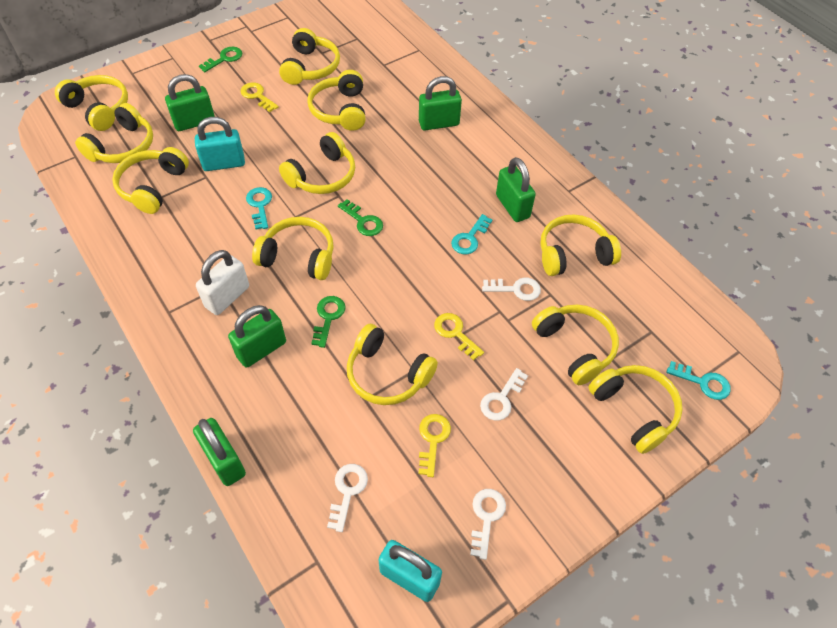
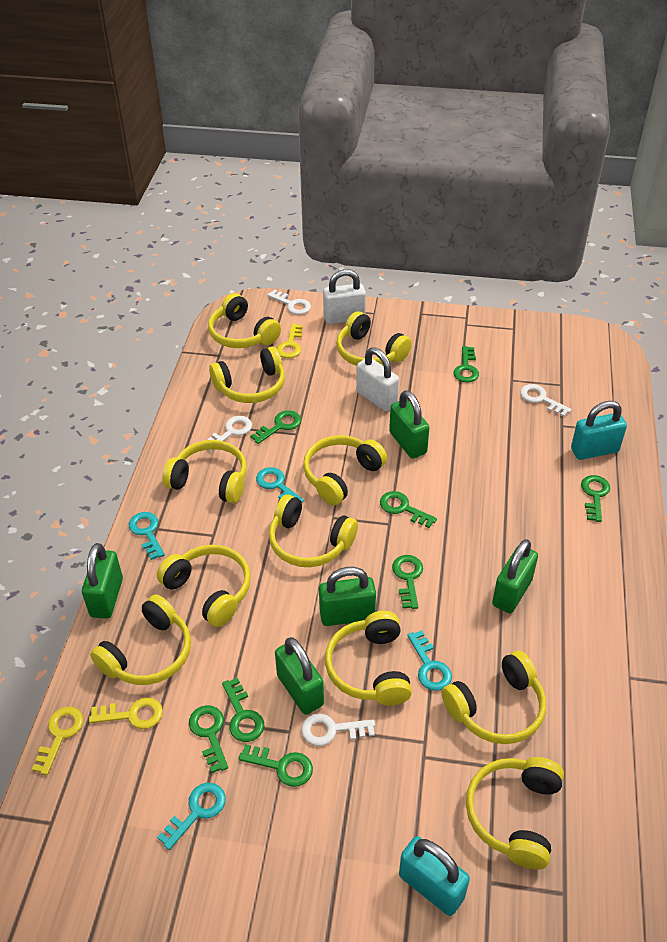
green key: [199,47,242,72] [311,296,346,348] [338,199,383,236] = 3 -> [189,705,228,773] [222,678,265,742] [238,744,313,787] [250,410,301,444] [380,491,437,528] [392,555,423,609] [453,346,479,383] [581,475,610,522] = 8
turquoise key: [246,187,272,229] [451,214,492,254] [666,361,731,400] = 3 -> [129,512,165,560] [157,783,226,850] [256,467,304,502] [407,630,452,691] = 4
white padlock: [196,250,249,315] = 1 -> [323,269,366,324] [356,347,399,411] = 2

